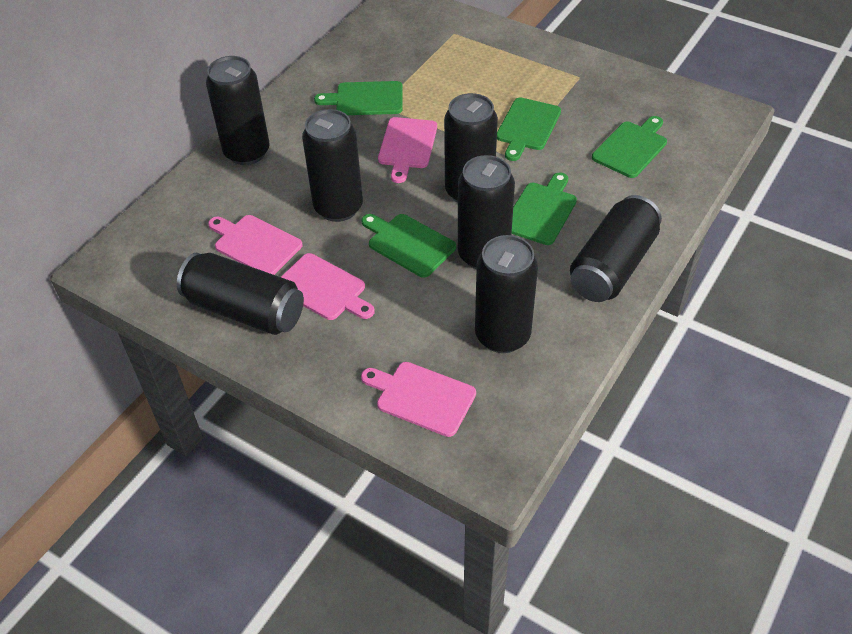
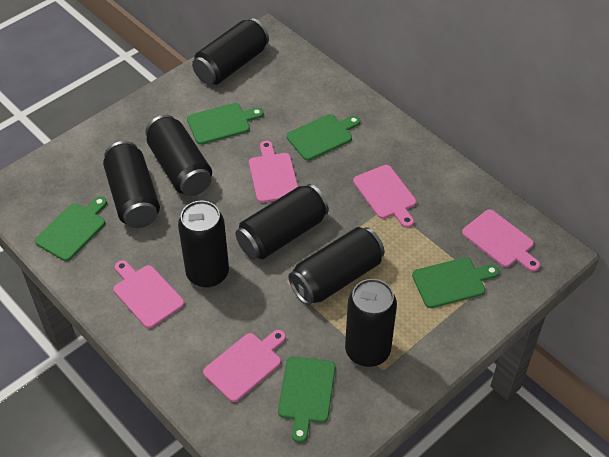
pink cutting board: [208,215,303,275] [281,253,375,320] [361,362,476,437] [378,117,437,183] = 4 -> [113,260,184,328] [203,330,286,402] [249,141,298,203] [353,165,416,228] [462,209,540,272] = 5

